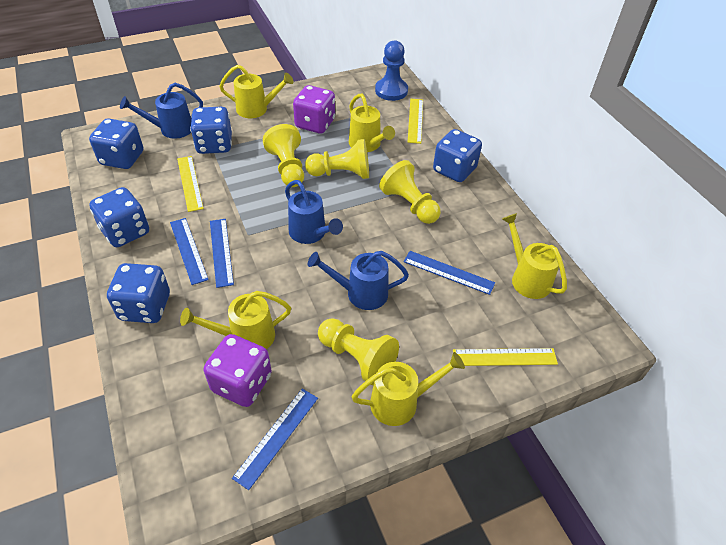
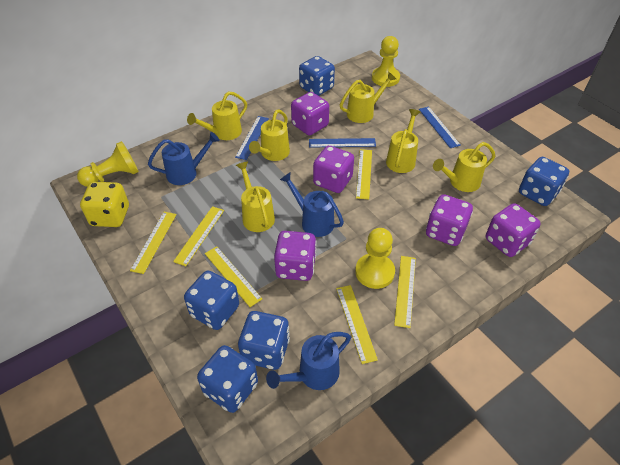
blue pawn: [375,40,408,101] = 1 -> none = 0
blue ruler: [170,218,209,285] [210,219,234,288] [232,389,318,490] [403,251,495,295] = 4 -> [235,116,269,160] [309,138,376,147] [419,107,461,148] = 3
purple dice: [203,334,272,407] [293,85,335,134] = 2 -> [274,231,316,281] [291,92,329,135] [313,146,354,193] [426,194,473,246] [486,203,541,257] = 5
yellow dice: none = 0 -> [80,182,129,227] = 1
yellow pawn: [263,124,304,187] [305,139,369,179] [318,318,399,385] [379,160,441,224] = 4 -> [77,141,139,187] [355,228,395,289] [372,36,400,87] = 3
yellow ruler: [177,156,204,212] [408,99,423,144] [453,348,558,366] = 3 -> [130,212,177,274] [173,206,224,266] [205,246,262,307] [336,285,378,364] [356,149,372,200] [394,256,416,328] = 6
yellow watering can: [180,291,291,349] [219,65,294,118] [349,94,395,152] [352,352,465,426] [502,213,567,299] = 5 -> [187,91,247,140] [236,162,275,232] [249,110,290,161] [340,72,396,123] [386,109,420,173] [433,142,496,192] = 6

